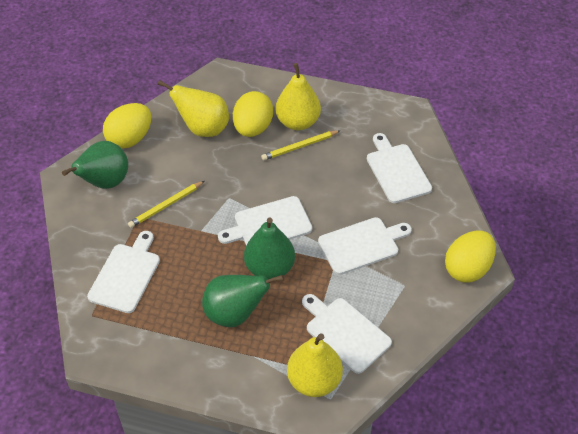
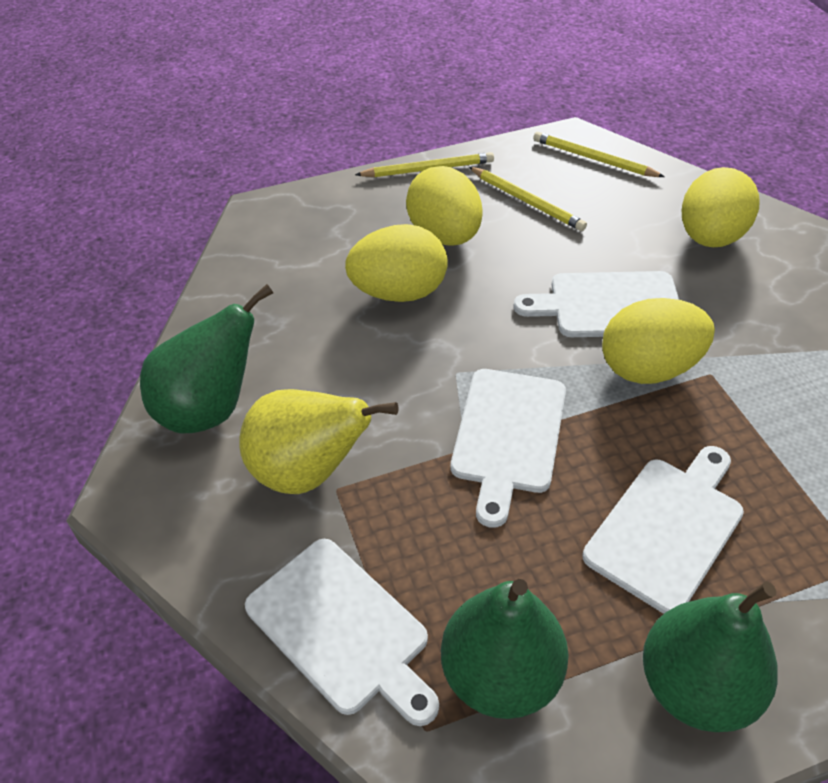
white cutting board: [87,231,160,313] [218,196,312,245] [302,294,392,374] [318,217,412,275] [367,133,432,203] = 5 -> [245,539,439,726] [451,369,566,528] [513,271,679,337] [582,446,744,614] = 4
yellow egg: [103,103,151,149] [233,91,273,137] [445,231,496,283] = 3 -> [345,224,448,302] [406,166,482,246] [602,298,715,384] [682,167,759,247] = 4
yellow pear: [158,80,229,137] [275,63,321,130] [287,333,343,397] = 3 -> [239,389,399,494] = 1
yellow pencil: [128,181,205,228] [261,130,341,160] = 2 -> [355,152,494,177] [469,167,587,231] [533,132,665,177] = 3

